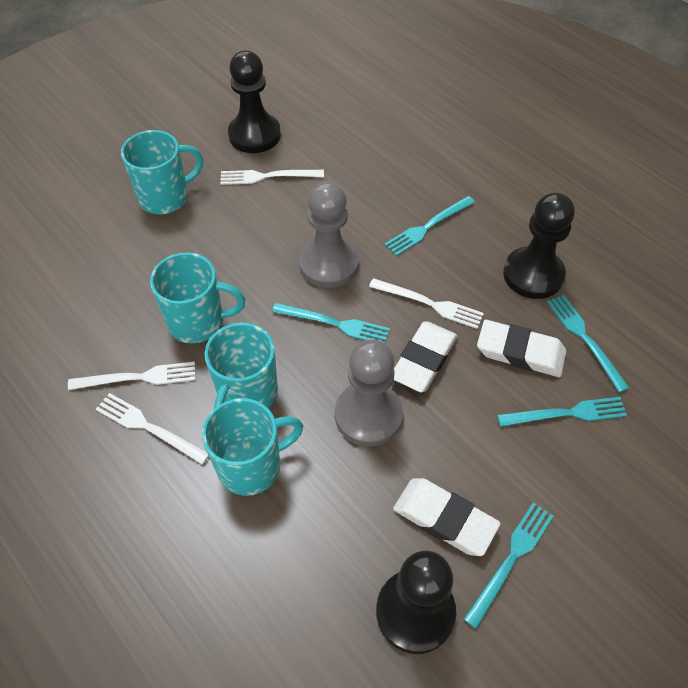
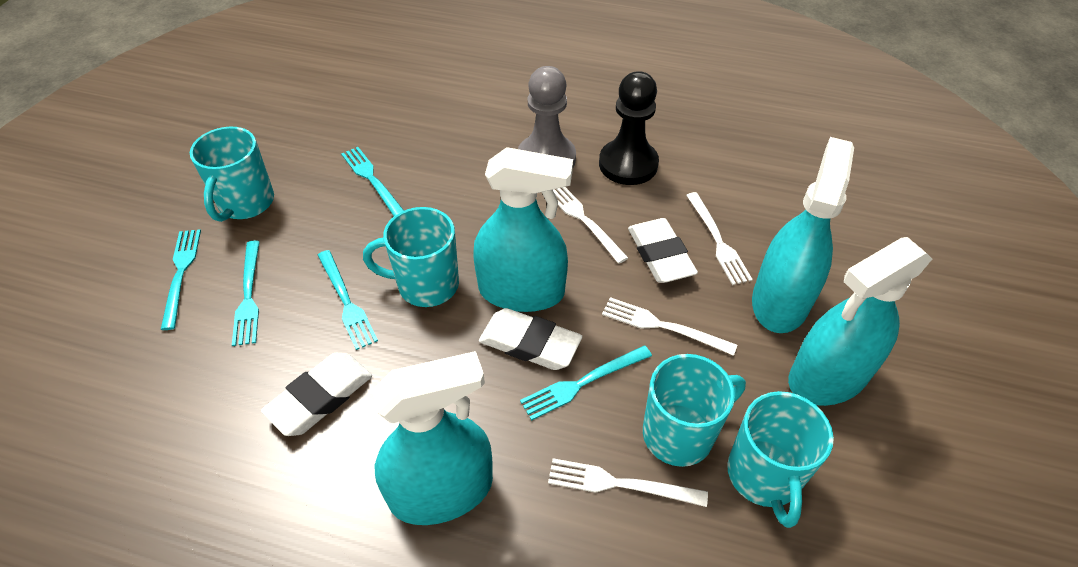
black pawn: [228,50,281,153] [376,551,456,654] [503,192,575,299] = 3 -> [599,71,659,185] = 1
grey pawn: [299,182,359,288] [335,339,403,447] = 2 -> [518,66,576,167] = 1
turquoise spray bottle: none = 0 -> [372,351,493,525] [473,147,573,312] [752,137,854,333] [788,237,932,406] = 4

